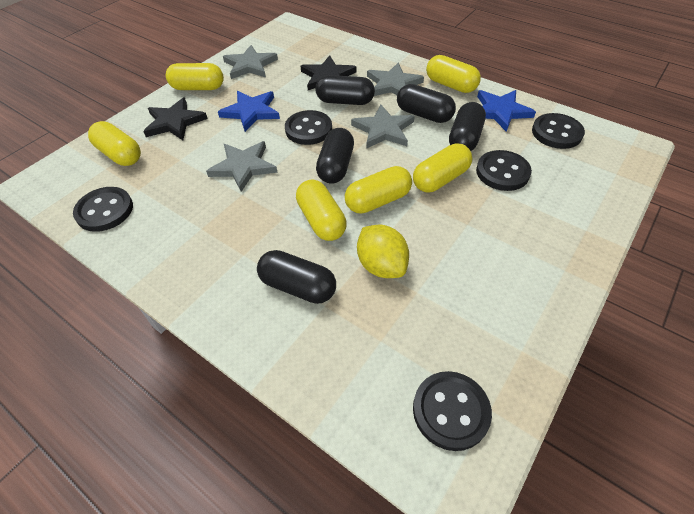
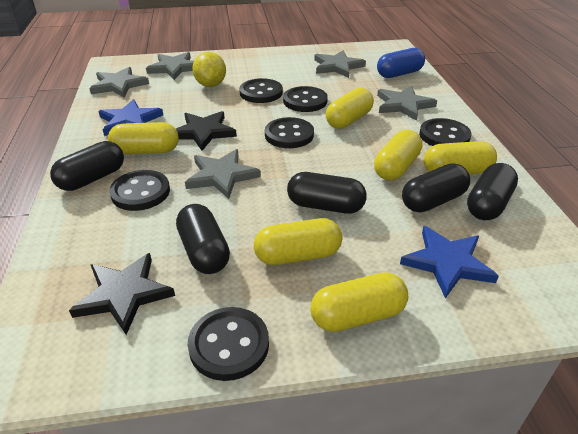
black button: [73,187,133,232] [285,110,332,145] [413,371,492,451] [476,150,532,191] [532,113,585,149] = 5 -> [109,170,170,211] [188,307,269,381] [239,78,283,103] [265,117,314,148] [283,86,328,112] [419,118,471,146] = 6
blue capsule: none = 0 -> [377,48,425,78] = 1
grey star: [206,141,278,192] [223,45,278,79] [351,104,415,149] [367,63,424,96] = 4 -> [89,67,149,98] [146,52,194,80] [185,149,261,199] [314,50,366,78] [377,86,437,121] = 5

